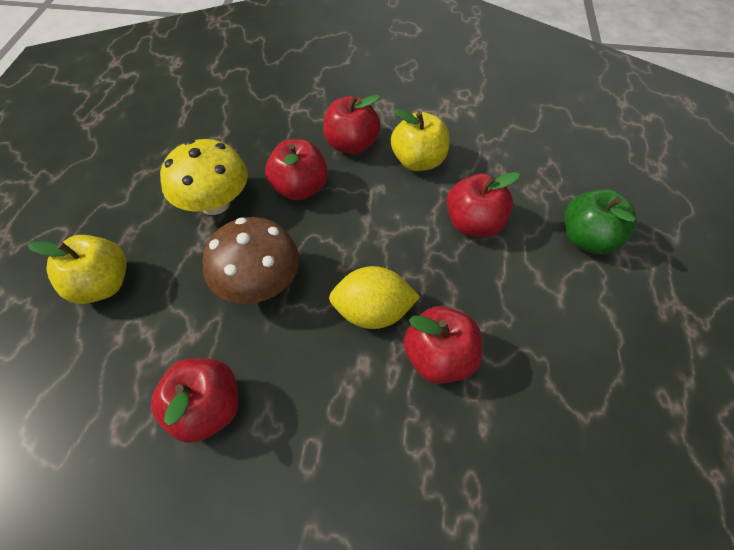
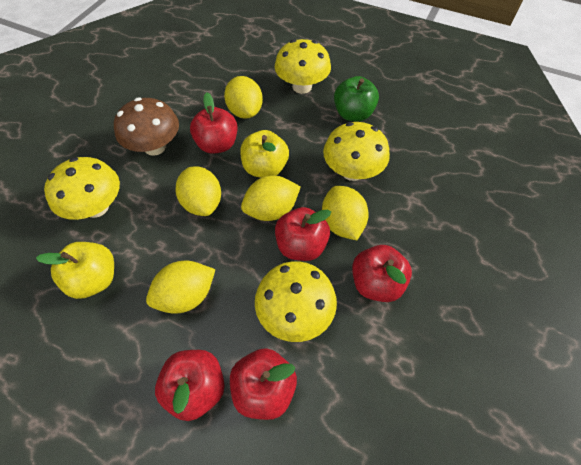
yellow lemon: [329,266,420,329] = 1 -> [146,261,216,314] [176,166,221,216] [224,76,263,119] [241,175,300,221] [322,186,369,240] = 5
yellow mushroom: [160,139,248,215] = 1 -> [44,157,120,220] [255,261,337,342] [275,39,331,94] [323,122,390,181] = 4

